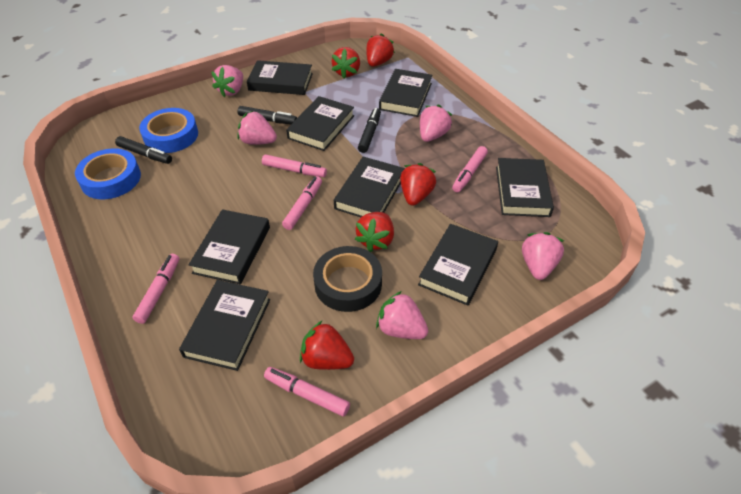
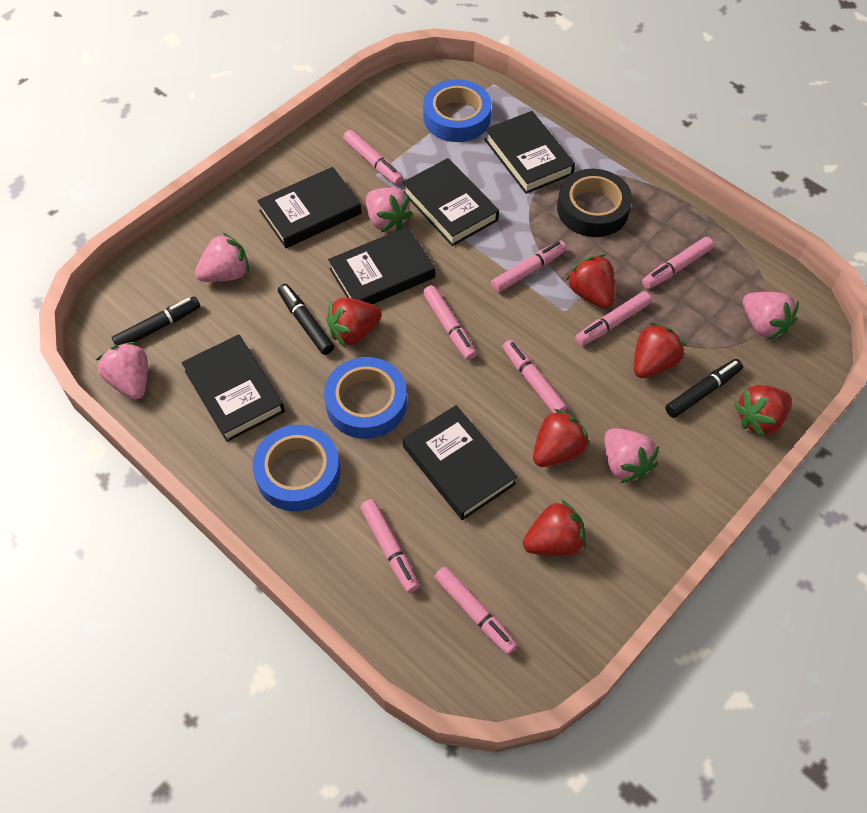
black book: [179,280,270,371] [188,209,270,284] [247,60,313,95] [286,96,354,151] [334,156,405,217] [379,69,432,117] [418,224,498,306] [496,158,554,217] = 8 -> [181,334,285,442] [257,167,362,248] [328,227,435,304] [402,158,499,246] [403,405,517,520] [484,111,575,194] = 6
blue tape: [75,148,141,199] [139,108,198,153] = 2 -> [252,425,340,511] [324,357,407,439] [423,79,492,142] = 3
pink marker: [132,254,179,324] [262,155,327,177] [264,367,350,417] [282,176,322,230] [452,146,488,192] = 5 -> [343,130,403,185] [360,499,419,593] [423,285,477,360] [434,566,517,655] [491,240,566,293] [502,340,567,413] [575,291,651,346] [642,237,714,289] = 8
red strawberry: [300,321,354,370] [332,47,360,79] [355,212,394,252] [366,33,395,67] [400,163,436,206] = 5 -> [326,298,382,347] [523,499,586,556] [533,409,589,467] [566,254,615,309] [634,322,686,378] [734,385,792,438] = 6

